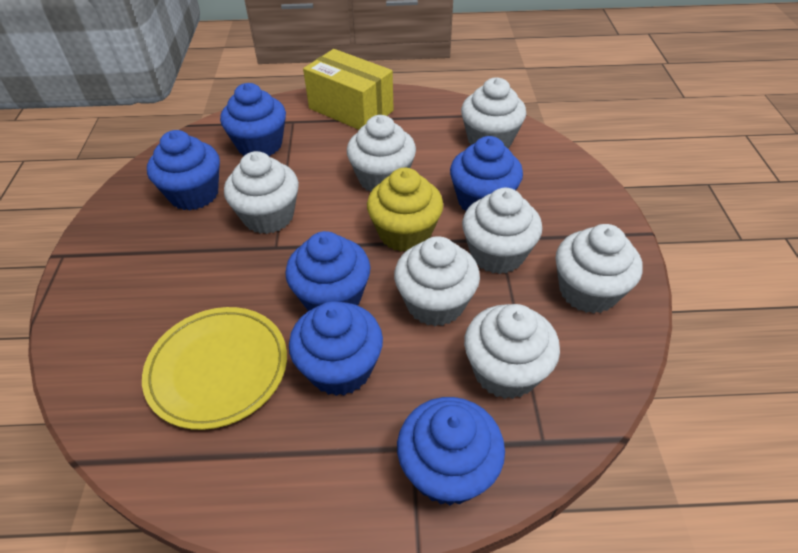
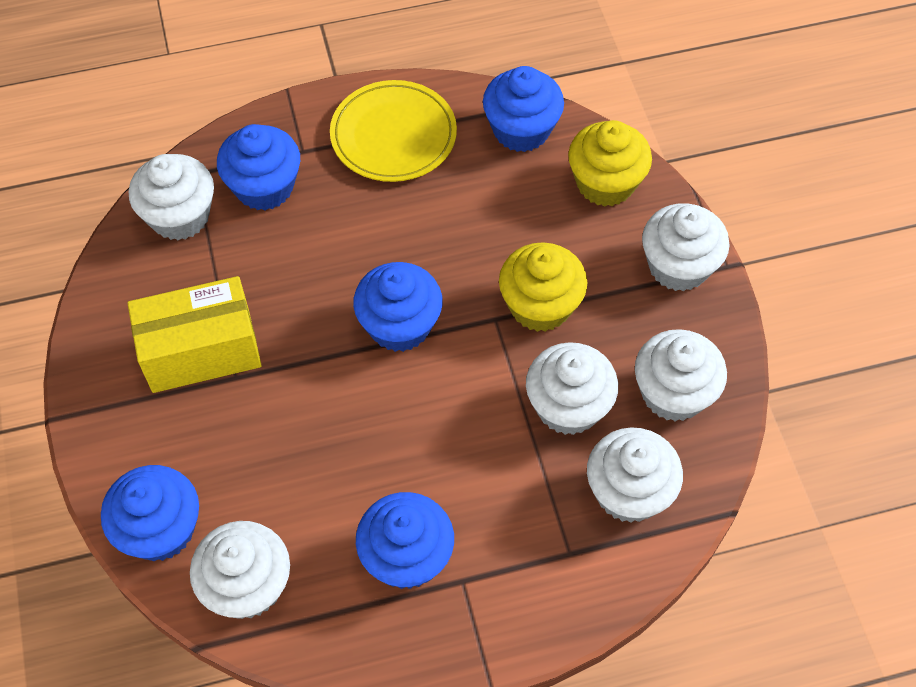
blue cupcake: [147,130,220,210] [220,83,286,156] [285,231,370,311] [289,301,383,396] [397,397,505,506] [450,136,523,211] = 6 -> [101,465,199,561] [217,124,300,210] [353,262,443,352] [356,492,454,589] [483,66,564,152] = 5
white cupcake: [224,151,299,234] [347,115,416,192] [394,236,480,326] [461,77,526,148] [462,188,542,274] [464,304,560,399] [556,224,643,314] = 7 -> [129,154,214,240] [190,521,290,619] [526,342,618,435] [587,427,683,523] [635,329,727,421] [642,203,729,292] = 6
yellow cupcake: [367,168,443,252] = 1 -> [499,242,588,332] [568,120,652,207] = 2

